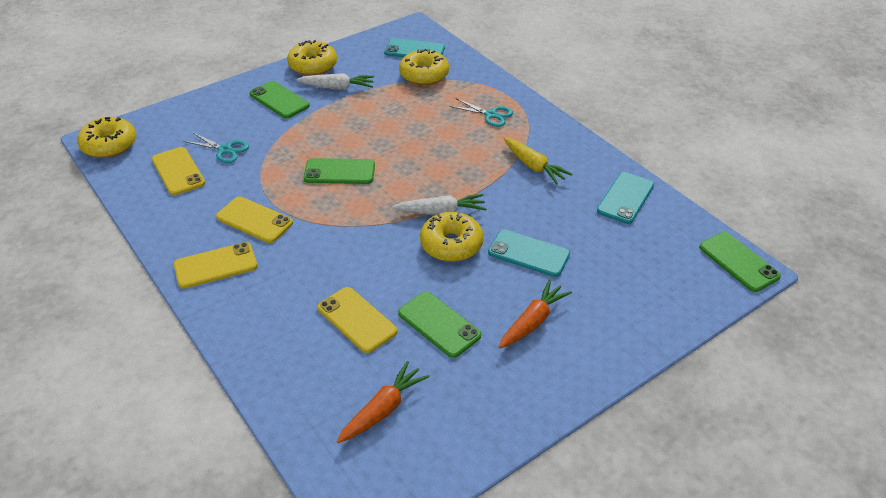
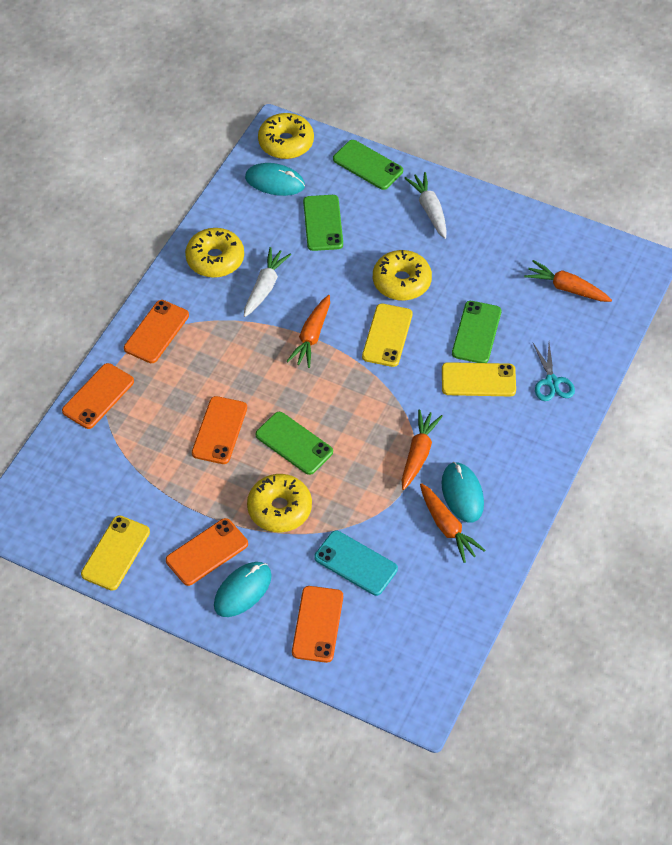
orange carrot: [337,361,429,443] [499,280,572,348] = 2 -> [287,295,330,368] [402,409,443,490] [420,483,486,563] [524,260,612,302] = 4
orange phone: none = 0 -> [62,363,134,429] [124,300,189,363] [166,518,248,586] [192,396,247,464] [292,586,343,663] = 5
turquoise mouse: none = 0 -> [214,562,272,617] [245,163,305,196] [442,462,484,523] = 3
turquoise phone: [384,38,445,57] [488,230,570,277] [597,172,654,224] = 3 -> [314,530,398,596] = 1
turquoise scissors: [183,133,249,163] [449,98,513,127] = 2 -> [533,343,575,401] = 1
yellow carrot: [504,137,573,185] = 1 -> none = 0
yellow phone: [152,147,205,195] [174,242,257,289] [216,197,293,243] [318,287,397,353] = 4 -> [81,515,150,591] [362,303,413,367] [442,362,516,396] = 3

